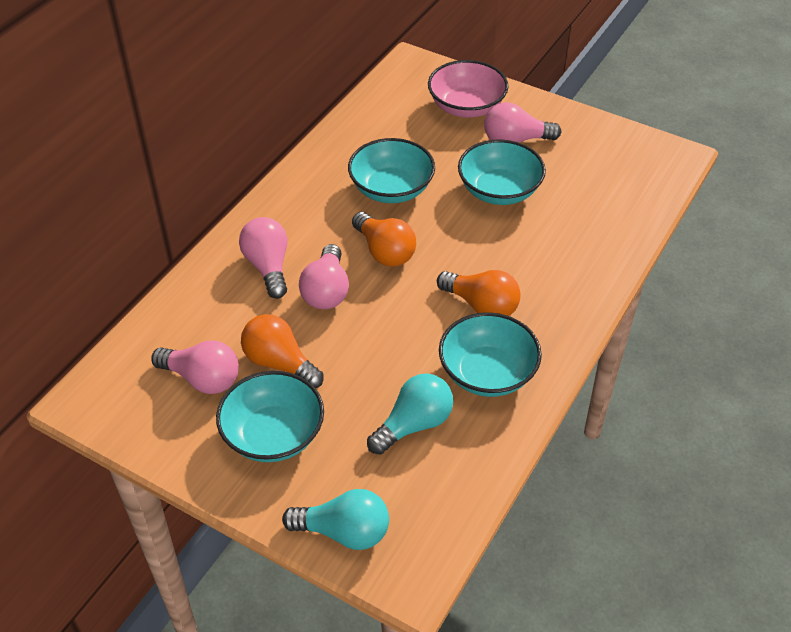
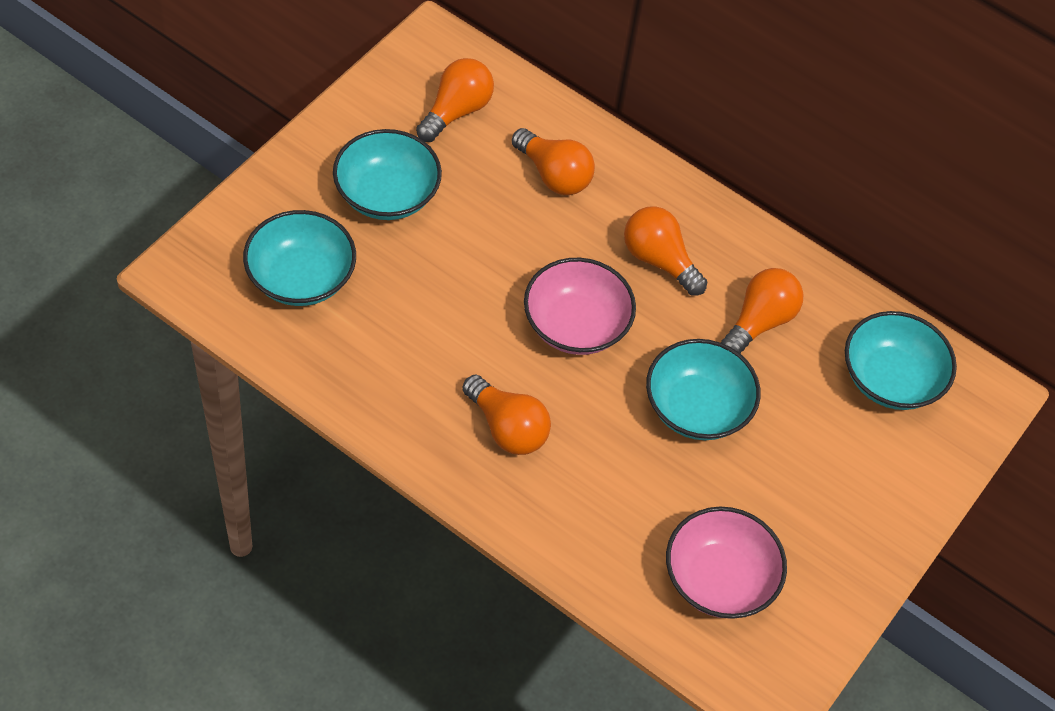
orange light bulb: [241,314,324,388] [352,212,416,267] [437,270,521,316] = 3 -> [416,58,494,142] [462,375,551,455] [512,128,595,195] [624,206,707,296] [721,268,803,354] = 5
pink bowl: [428,60,508,118] = 1 -> [524,258,636,355] [666,507,787,619] = 2
pink light bulb: [151,340,239,394] [239,217,288,299] [299,244,349,309] [484,102,561,142] = 4 -> none = 0
turquoise light bulb: [282,489,389,550] [367,373,453,455] = 2 -> none = 0

